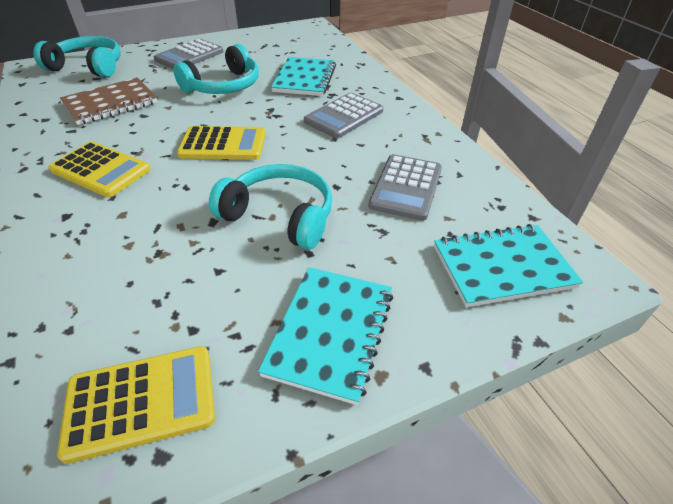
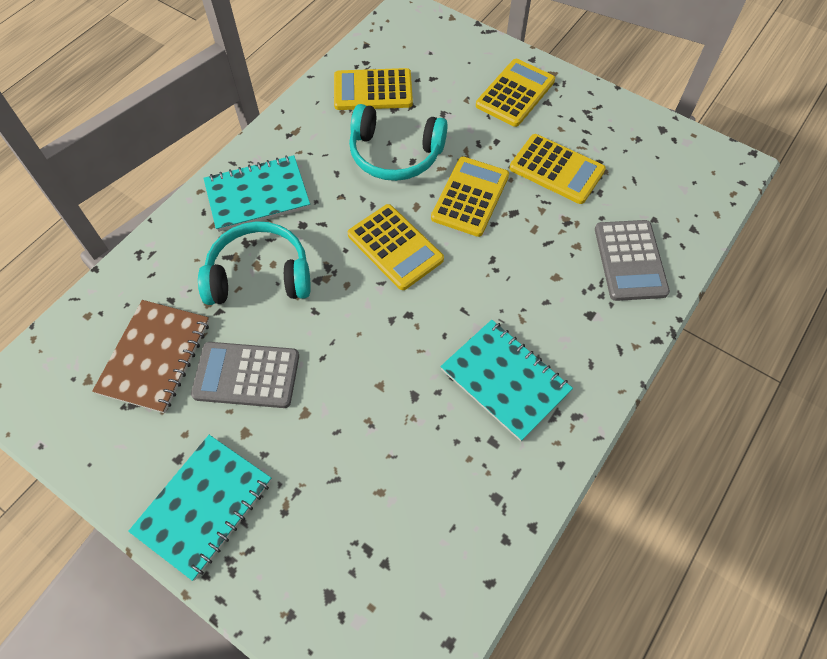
grey calculator: [154,39,224,69] [304,93,383,138] [368,154,442,221] = 3 -> [191,342,299,408] [595,220,670,301] = 2
turquoise headphones: [33,36,121,77] [173,44,259,94] [209,164,332,249] = 3 -> [198,221,311,305] [349,104,448,181] = 2
yellow calculator: [49,142,151,197] [57,346,215,464] [177,126,266,160] = 3 -> [334,68,413,110] [348,204,444,290] [431,157,509,237] [476,59,555,127] [510,134,606,204] = 5

